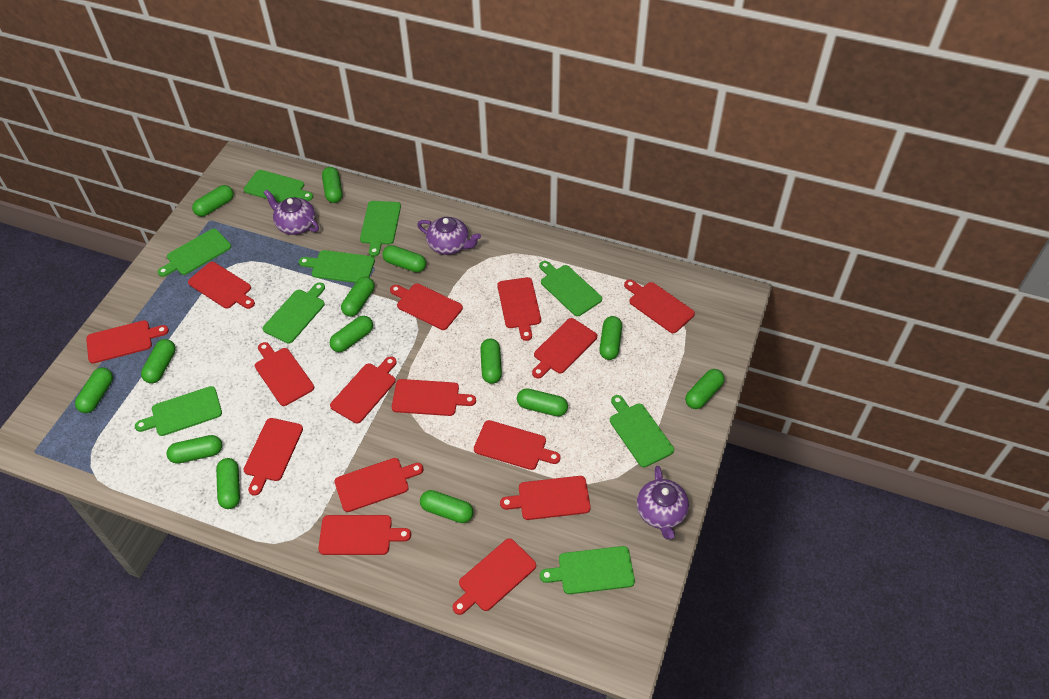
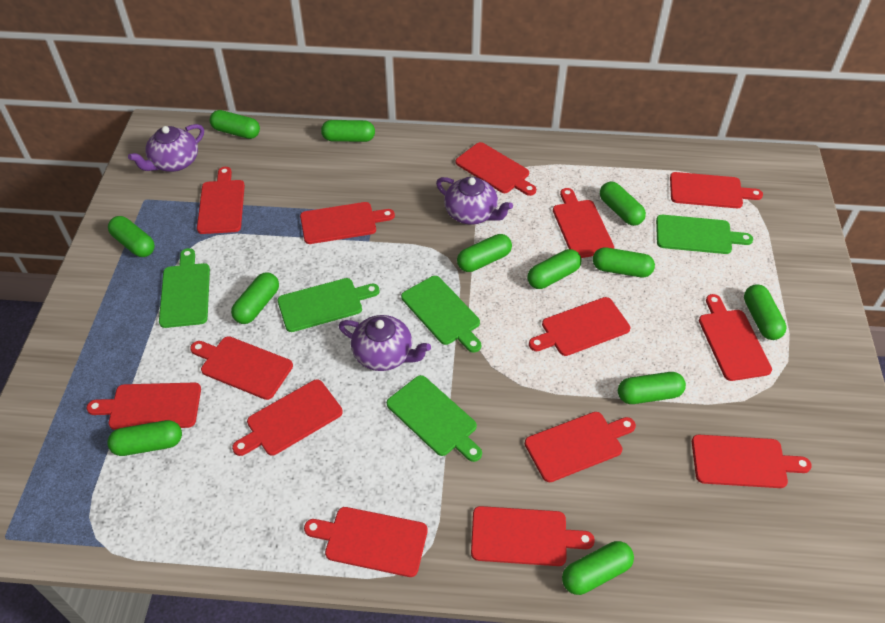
green capsule: [75,368,113,413] [141,339,176,384] [166,435,222,464] [192,185,234,217] [216,458,240,509] [322,167,342,203] [330,316,373,352] [341,277,374,317] [382,245,426,272] [420,490,473,523] [480,338,502,384] [517,388,568,417] [599,316,622,360] [685,369,725,409] = 14 -> [107,420,182,456] [108,216,155,257] [210,110,260,139] [231,273,279,324] [321,120,375,142] [457,234,512,272] [527,249,581,289] [562,541,634,595] [593,247,655,277] [600,182,646,226] [618,372,686,404] [744,284,787,340] = 12
green cutting board: [135,386,222,436] [158,229,231,277] [244,170,313,203] [263,282,325,344] [299,250,375,283] [360,201,401,257] [539,261,602,316] [540,546,635,594] [610,395,674,467] = 9 -> [159,248,210,328] [277,278,380,332] [387,375,482,462] [401,276,481,353] [656,215,753,254] = 5
red cutting board: [86,320,169,364] [188,262,255,309] [243,418,303,496] [255,342,314,406] [318,515,411,555] [330,356,397,423] [335,458,423,512] [390,283,463,330] [392,379,476,416] [453,538,536,615] [474,420,561,470] [497,277,541,341] [500,476,591,520] [532,318,597,378] [624,280,695,333] = 15 -> [87,382,201,430] [190,336,293,400] [197,167,245,234] [232,380,343,456] [300,202,395,244] [304,507,428,577] [456,142,536,196] [471,506,595,566] [525,412,636,482] [529,297,630,356] [553,188,614,258] [670,172,763,208] [692,435,812,488] [699,294,772,381] = 14

